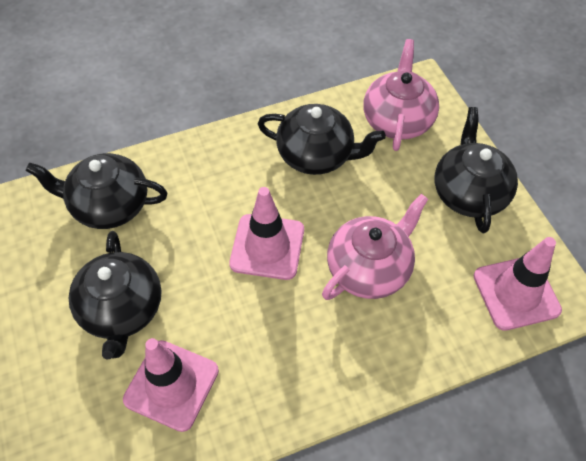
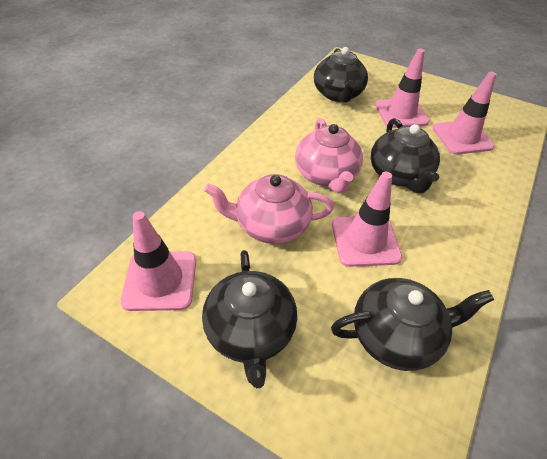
pink traffic cone: [123,338,219,432] [229,187,304,280] [474,237,562,331] = 3 -> [120,211,196,311] [332,172,402,267] [375,49,429,128] [432,72,496,154] = 4

